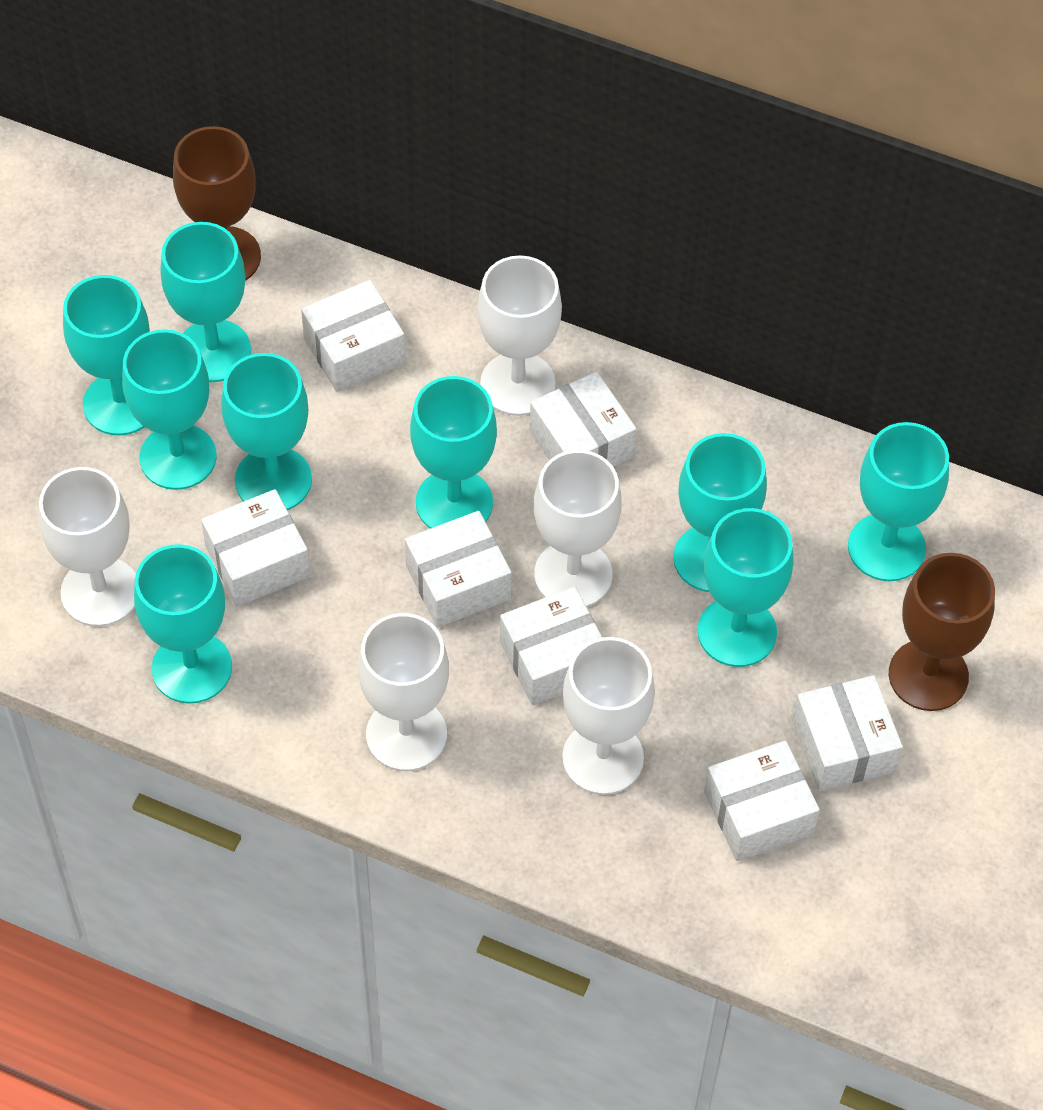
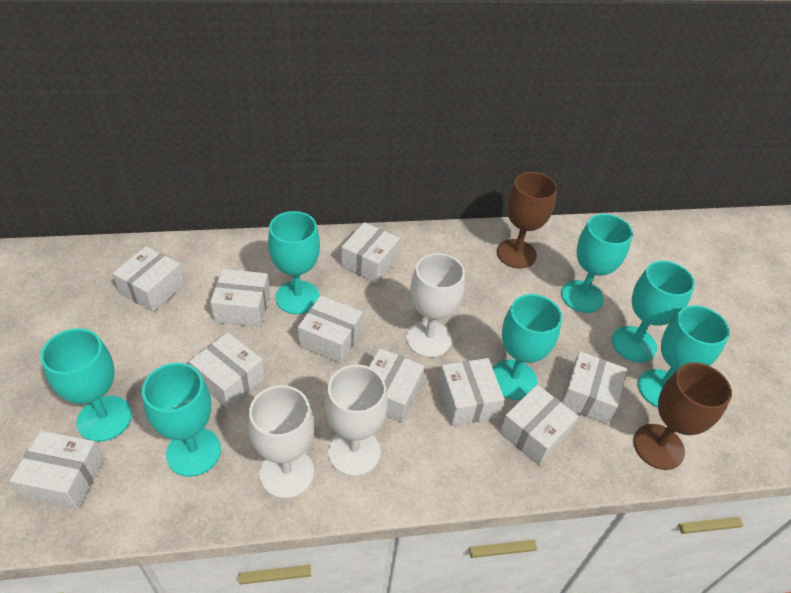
turquoise goblet: [63,275,150,435] [122,329,217,490] [134,544,232,704] [160,222,251,382] [221,353,312,510] [410,376,497,529] [673,433,767,592] [698,508,794,667] [848,422,949,581] = 9 -> [40,328,132,442] [142,363,221,477] [268,211,320,314] [493,294,562,400] [561,214,633,313] [612,261,695,362] [638,305,730,407] = 7
white box: [201,489,310,607] [301,280,405,392] [405,511,512,628] [500,587,602,705] [530,371,637,467] [704,740,820,861] [792,675,903,791] = 7 -> [10,430,104,510] [112,246,185,312] [189,332,265,409] [210,269,270,327] [298,295,363,364] [341,222,400,283] [369,348,424,423] [438,358,505,426] [499,385,578,466] [561,351,627,424] = 10
white goblet: [39,467,136,627] [358,613,449,771] [477,255,562,416] [534,450,622,607] [562,637,655,795] = 5 -> [248,385,314,499] [325,364,388,476] [406,253,465,358] = 3

